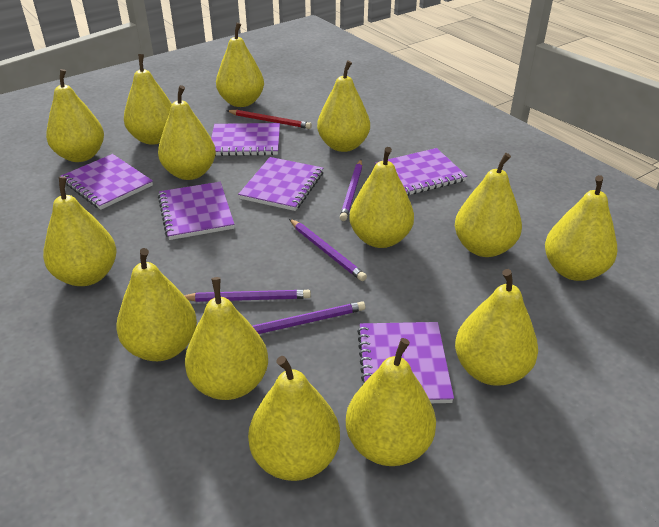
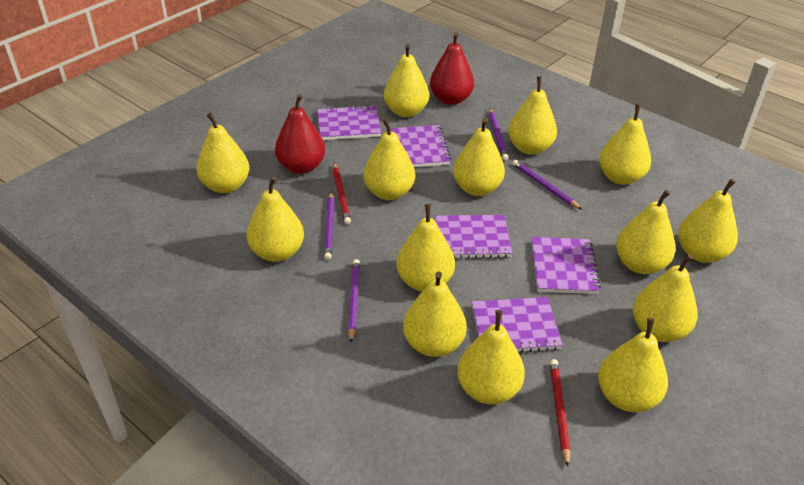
purple notebook: [60,154,153,210] [158,182,234,240] [211,123,280,156] [238,157,323,211] [357,322,454,403] [375,148,467,196] = 6 -> [317,105,381,140] [391,125,451,167] [436,215,512,258] [472,297,563,352] [532,237,601,294] = 5
red pear: none = 0 -> [275,94,325,174] [430,32,474,105] = 2
red pencil: [227,110,312,129] = 1 -> [333,163,351,224] [550,359,570,467] = 2

